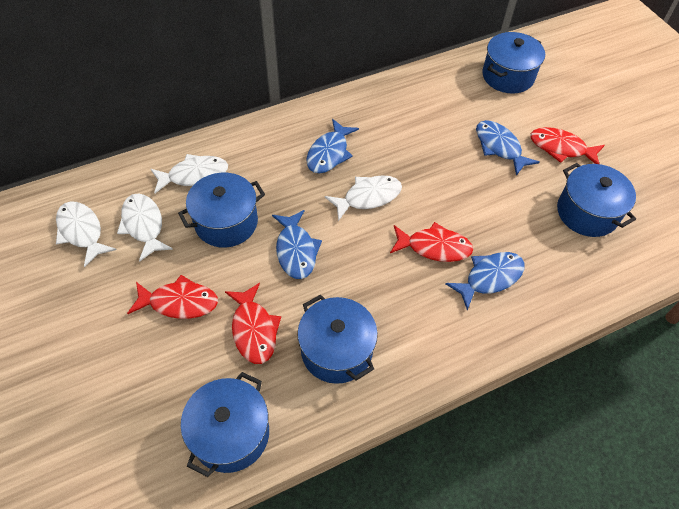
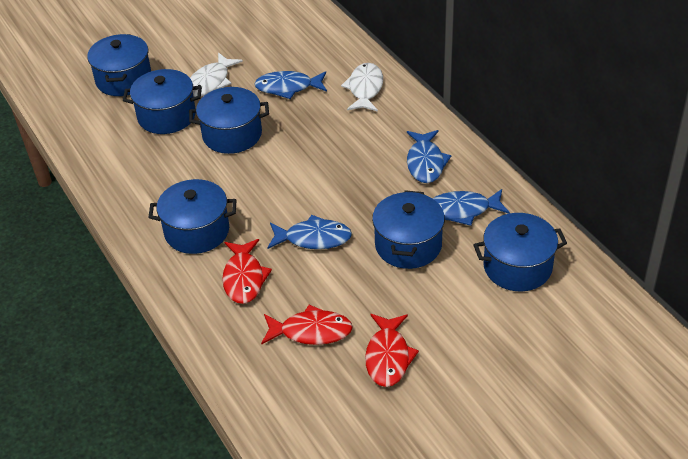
blue pot: [178,173,265,248] [181,372,269,477] [297,294,378,384] [482,32,545,94] [557,163,636,237] = 5 -> [87,34,151,96] [123,69,202,134] [148,179,236,254] [189,87,269,154] [372,190,445,269] [474,213,567,291] = 6
red fish: [127,275,218,319] [225,283,281,364] [390,222,473,262] [530,127,605,164] = 4 -> [222,239,272,304] [261,305,353,345] [365,314,419,387] = 3
white fish: [56,201,116,267] [117,193,173,262] [151,154,228,193] [325,175,402,221] = 4 -> [190,52,243,97] [341,63,383,112] = 2

